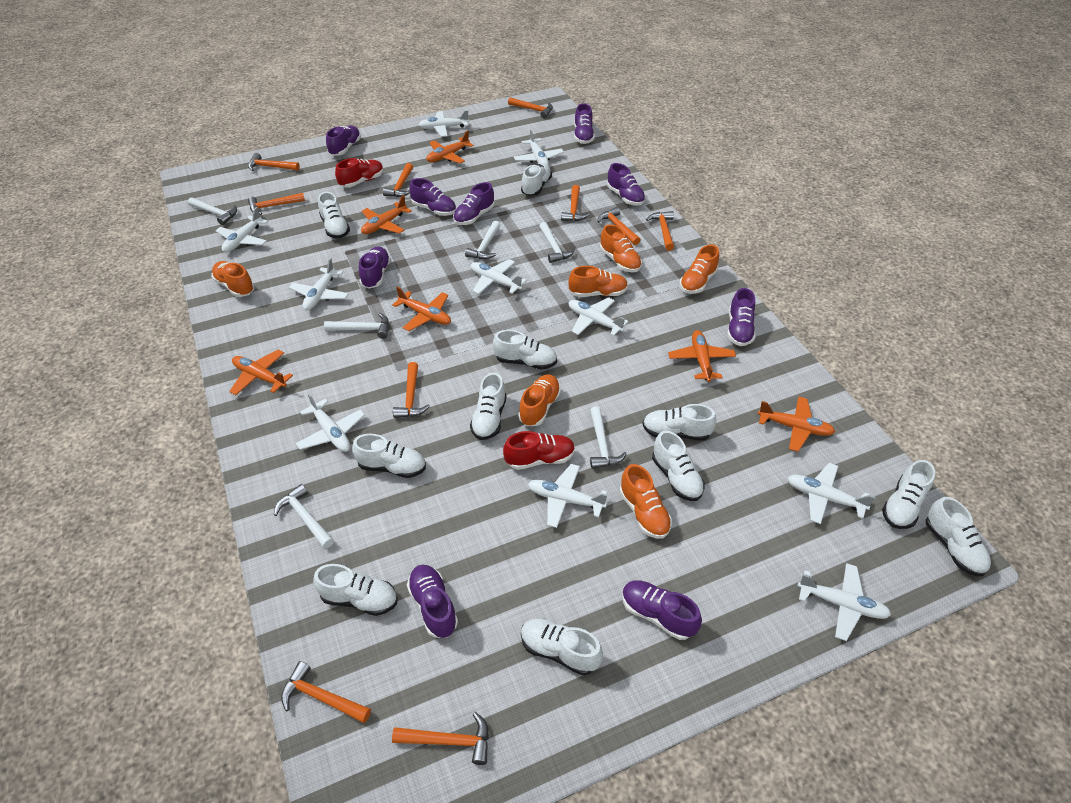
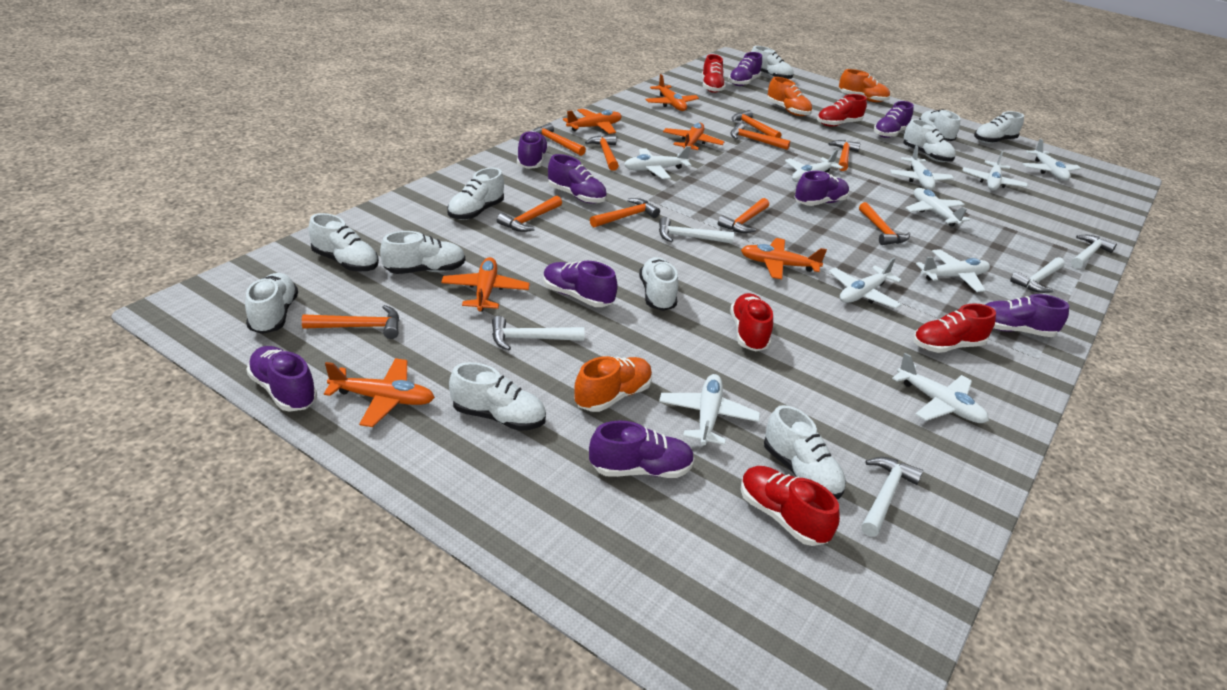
orange shoe: [211,261,255,297] [518,374,561,426] [569,266,628,297] [600,224,642,272] [620,464,672,539] [680,244,719,294] = 6 -> [574,356,652,412] [767,77,812,116] [839,69,890,102] = 3
red shoe: [335,158,384,188] [503,431,575,470] = 2 -> [702,54,726,93] [730,293,773,351] [741,466,840,546] [817,94,867,127] [913,303,996,353] = 5
white hammer: [188,197,237,225] [274,484,334,549] [324,313,389,339] [465,221,500,259] [539,222,575,263] [590,406,627,469] = 6 -> [492,316,585,350] [659,217,734,244] [861,457,923,537] [1010,257,1065,293] [1071,235,1117,269] = 5

